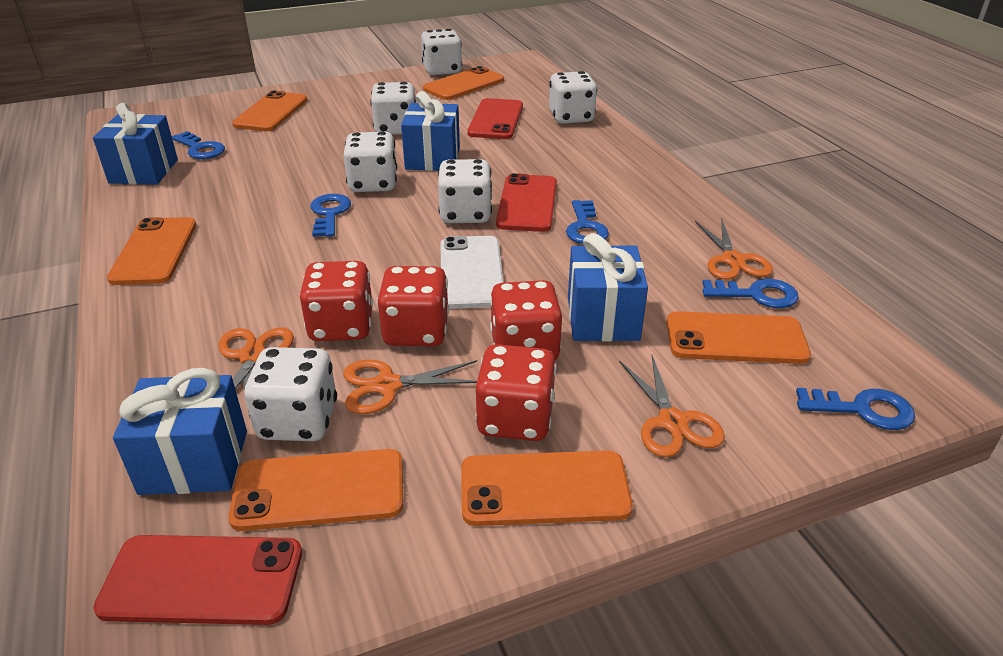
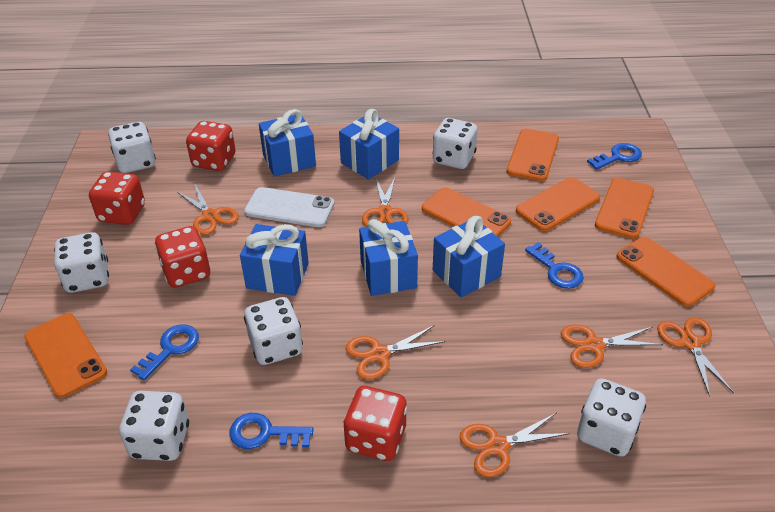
blue gift: [93,103,178,185] [113,368,247,495] [401,91,460,171] [568,233,648,341] = 4 -> [240,224,309,296] [259,109,316,177] [339,109,399,179] [359,219,418,296] [433,216,505,297] = 5
blue key: [172,131,225,159] [310,194,351,237] [566,200,609,244] [702,279,799,308] [796,388,915,430] = 5 -> [130,324,199,381] [230,413,313,449] [525,242,584,289] [587,143,642,170] = 4
orange scissors: [219,328,294,418] [344,360,478,414] [619,355,725,457] [695,218,773,280] = 4 -> [176,185,239,235] [345,325,446,380] [362,177,408,227] [460,413,571,477] [561,325,663,368] [657,317,734,397] = 6
red phone: [93,535,302,625] [467,98,523,139] [496,173,557,232] = 3 -> none = 0

